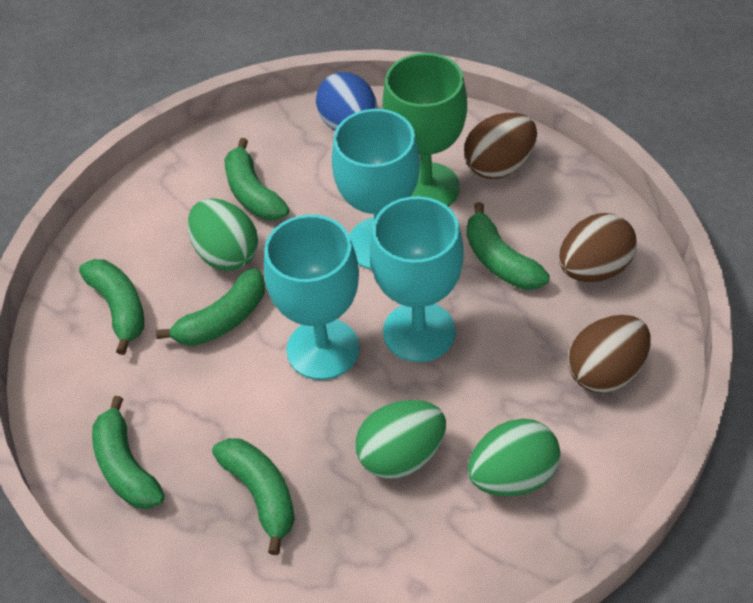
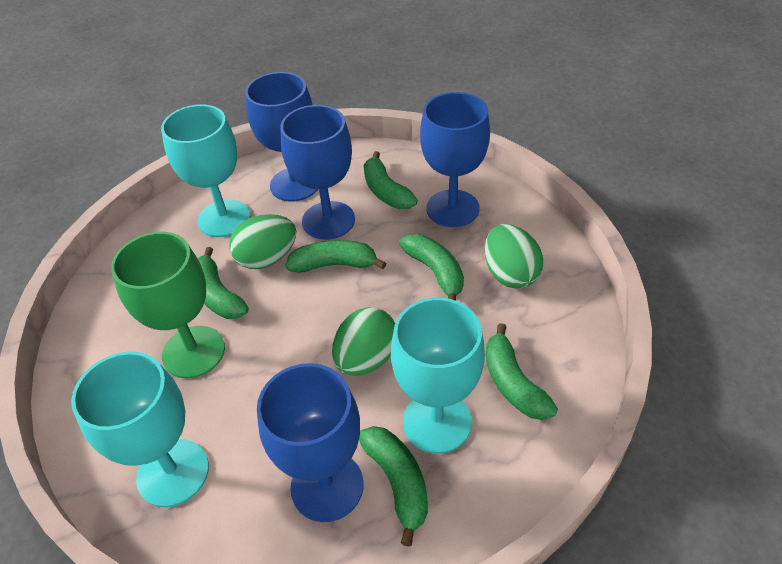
blue egg: [316,72,378,131] = 1 -> none = 0
blue goblet: none = 0 -> [245,72,318,202] [257,363,364,522] [280,105,355,240] [420,92,490,227] = 4
brown egg: [464,113,537,179] [559,213,637,282] [568,315,651,393] = 3 -> none = 0

